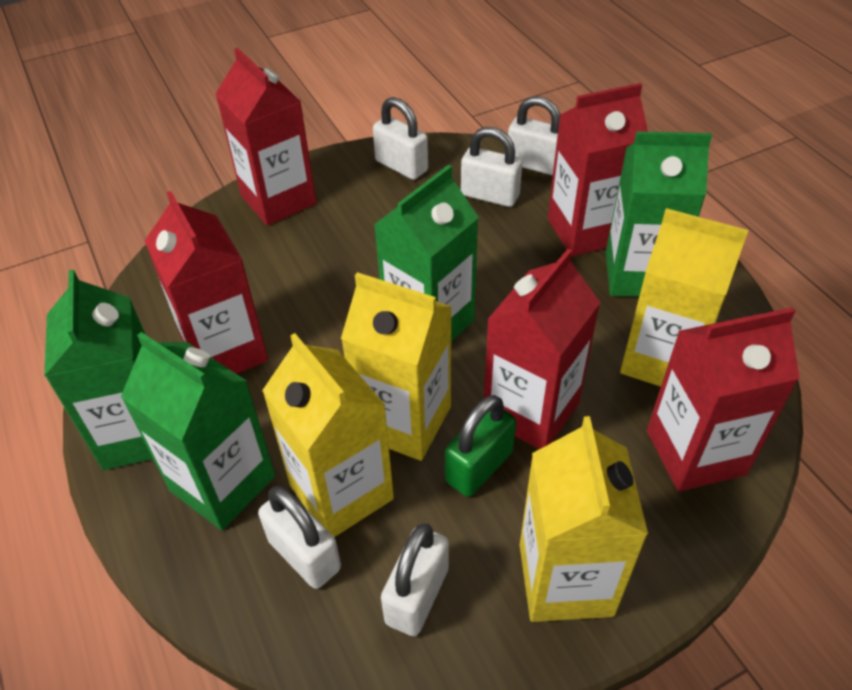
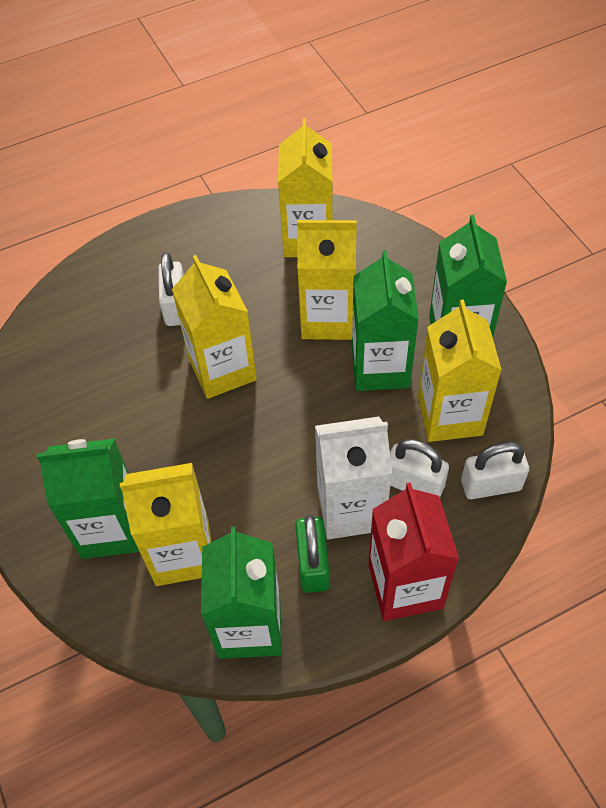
red carton: [145,191,268,374] [216,48,317,226] [484,249,601,449] [548,83,648,256] [647,307,800,491] = 5 -> [369,483,459,621] = 1
white carton: none = 0 -> [315,417,392,539] = 1
white padlock: [258,486,341,589] [373,97,428,180] [381,523,449,636] [461,127,522,207] [508,96,560,175] = 5 -> [158,252,184,326] [390,439,449,497] [461,442,529,499] = 3
yellow carton: [262,333,394,537] [341,272,452,461] [520,416,648,622] [620,208,749,387] = 4 -> [120,463,211,586] [172,255,257,399] [278,118,333,257] [297,220,357,340] [418,299,502,442] = 5

